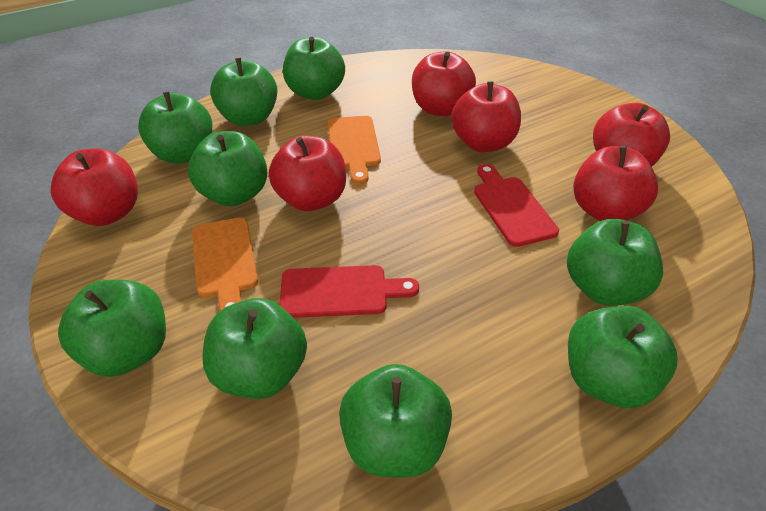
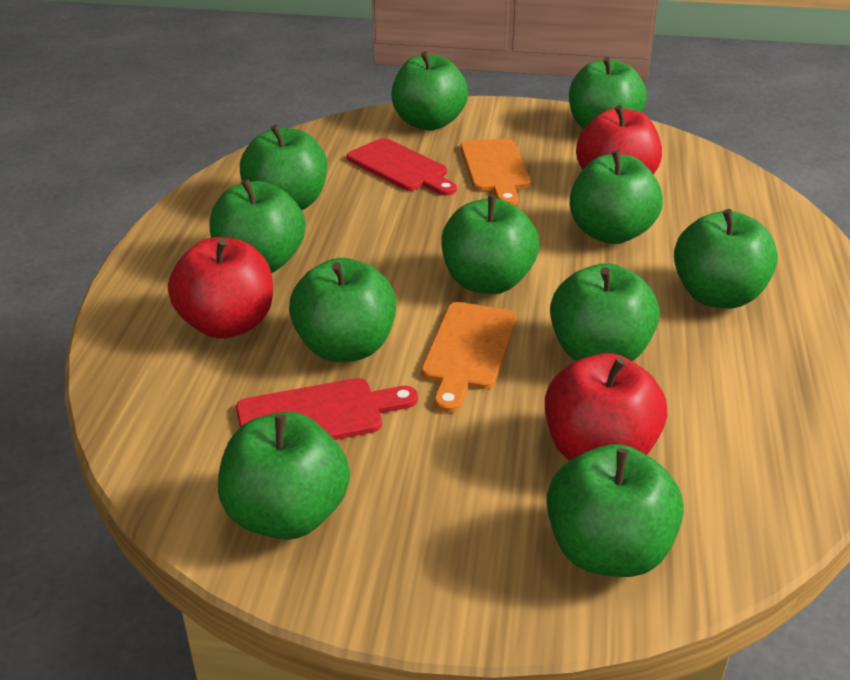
green apple: [58,279,166,377] [138,91,212,164] [188,131,267,206] [202,298,307,399] [210,58,277,126] [283,37,345,100] [339,364,452,477] [567,219,663,306] [568,306,677,408] = 9 -> [209,179,305,273] [218,412,350,540] [240,125,327,210] [289,258,396,362] [391,51,468,130] [441,196,539,294] [546,444,684,577] [550,263,660,361] [569,57,647,129] [570,151,663,244] [674,209,778,309] = 11
red apple: [51,148,138,226] [269,135,346,211] [412,51,476,116] [451,81,521,152] [573,146,658,221] [593,103,670,167] = 6 -> [168,237,273,339] [545,353,667,461] [576,105,662,175] = 3

